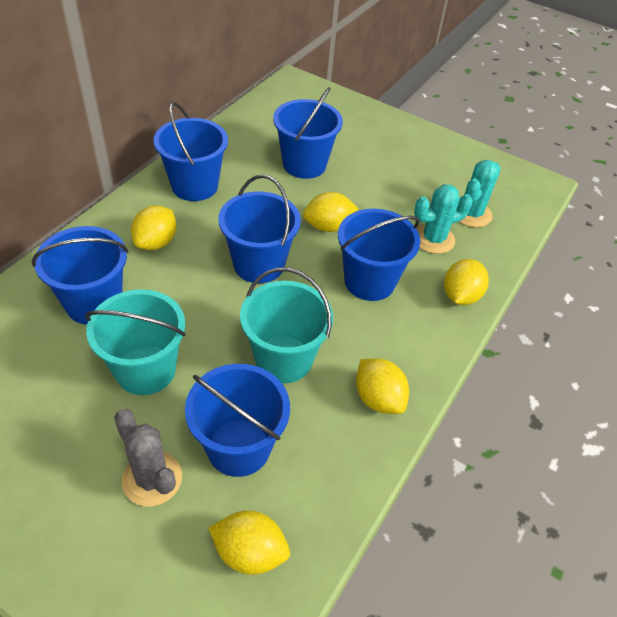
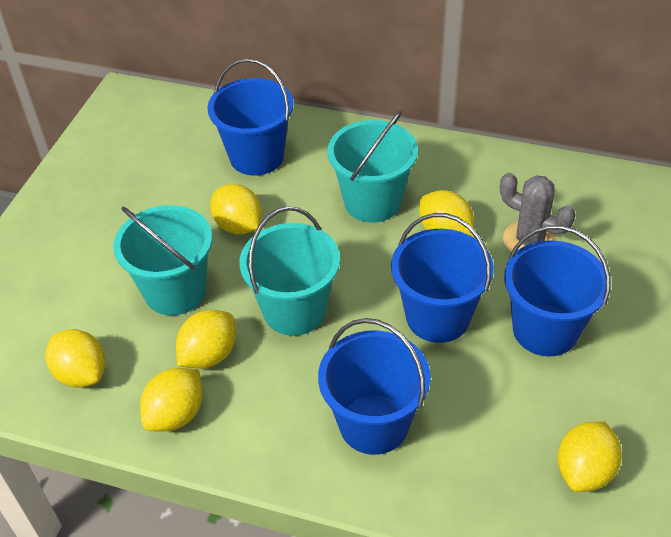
blue bucket: [32,226,128,325] [153,102,228,201] [185,364,290,477] [218,174,301,283] [273,87,343,179] [338,209,420,301] = 6 -> [207,58,293,176] [318,318,430,455] [391,213,494,343] [504,225,610,356] = 4
turquoise bucket: [85,289,186,395] [240,267,333,383] = 2 -> [113,205,212,316] [239,206,340,336] [327,111,418,222] = 3
turquoise cactus: [414,184,473,254] [459,160,501,227] = 2 -> none = 0
yellow lemon: [131,206,177,250] [209,511,290,575] [303,192,358,232] [356,359,409,414] [444,259,489,305] = 5 -> [45,329,105,388] [140,368,203,432] [176,310,236,369] [210,184,262,235] [419,190,474,236] [557,421,622,492] = 6

